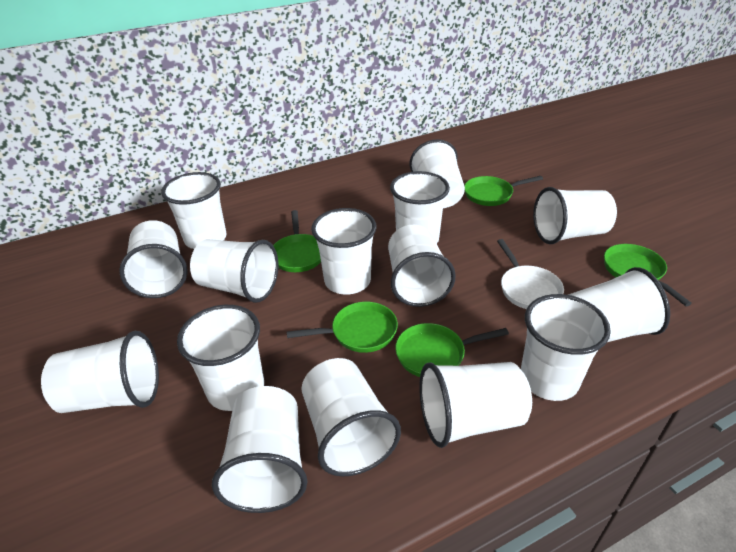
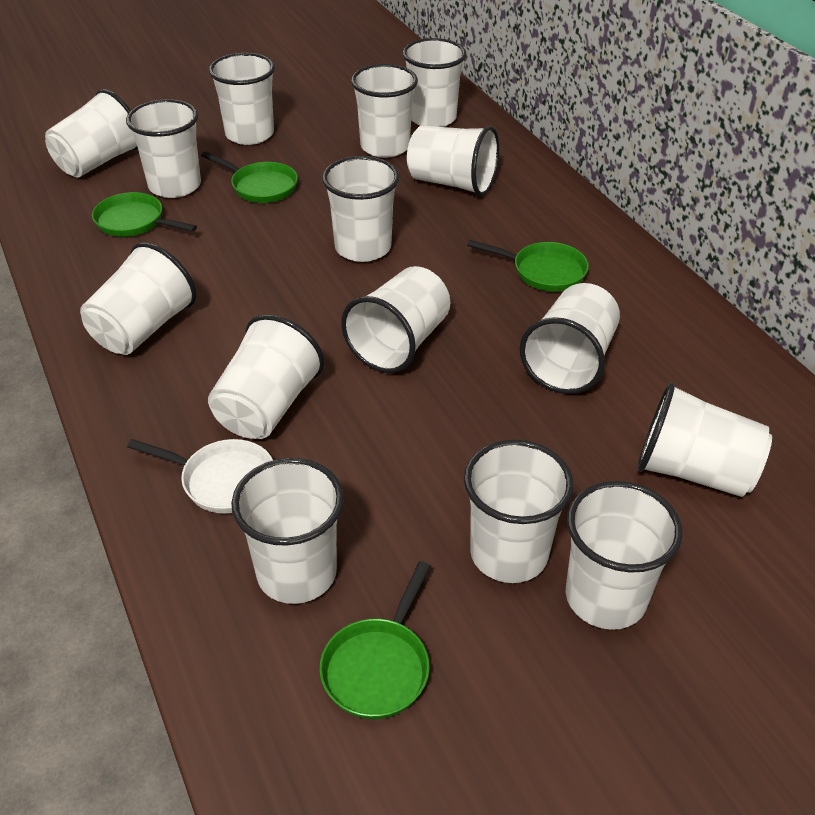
green pan: [273,210,321,272] [287,302,398,353] [395,323,509,377] [464,176,543,206] [604,244,692,306] = 5 -> [92,192,197,237] [201,151,298,203] [319,561,430,719] [467,240,589,292] = 4

